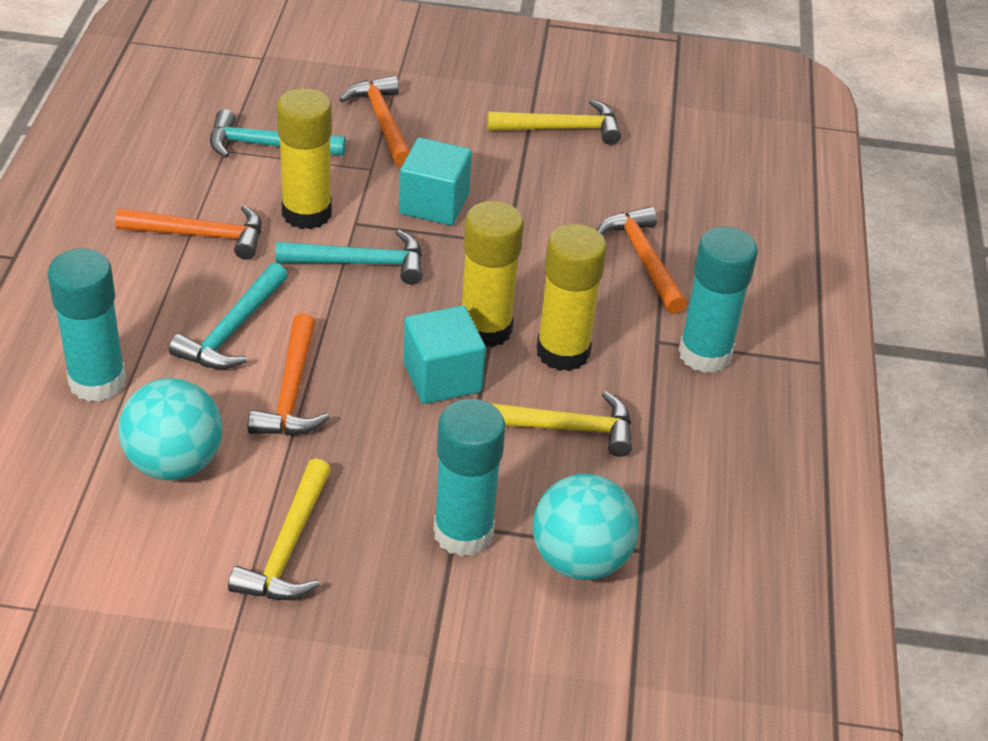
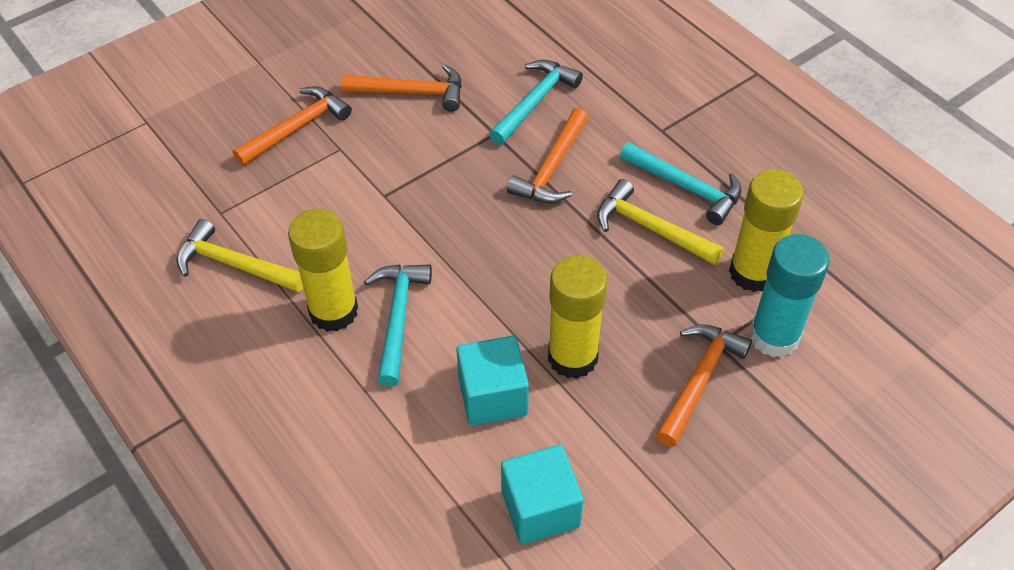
turquoise ball: [118,378,222,480] [533,474,639,580] = 2 -> none = 0
turquoise glue stick: [48,249,126,402] [433,399,506,557] [678,227,758,373] = 3 -> [749,234,830,358] = 1
yellow hammer: [228,458,331,600] [487,99,621,145] [488,391,632,457] = 3 -> [176,219,303,292] [597,179,724,265] = 2

